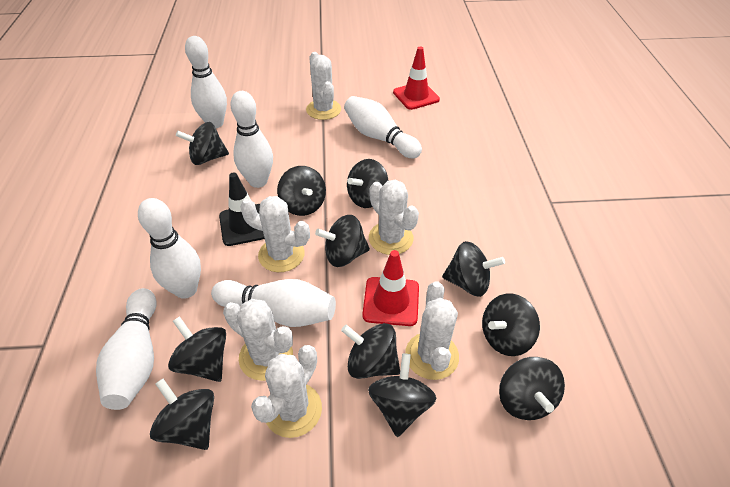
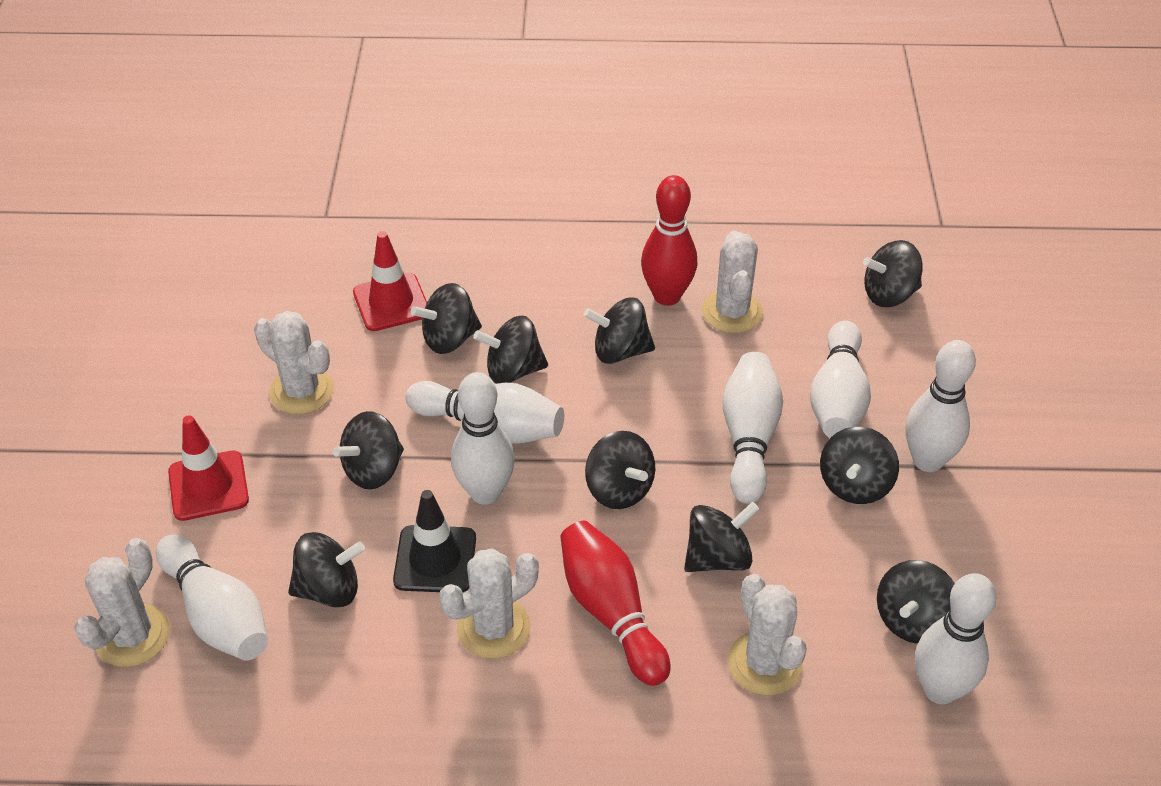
black spinning top: [150,379,214,450] [168,316,226,382] [176,122,229,165] [277,166,326,216] [315,215,370,267] [341,323,400,379] [347,159,388,208] [368,353,436,437] [442,241,505,297] [482,294,540,356] [499,357,565,420] = 11 -> [288,532,365,608] [333,411,404,490] [411,283,482,354] [473,316,548,384] [584,297,655,364] [585,431,655,509] [684,502,759,572] [820,427,899,504] [863,240,923,307] [877,560,955,644] = 10
red bowling pin: none = 0 -> [560,521,671,686] [641,175,697,306] = 2
white bowling pin: [96,288,156,410] [138,198,201,299] [185,36,227,128] [211,279,336,327] [230,91,273,188] [344,96,422,158] = 6 -> [156,535,268,661] [406,381,564,444] [451,372,515,505] [722,352,783,504] [810,320,871,438] [905,340,976,472] [915,573,996,704] = 7
white cactus: [223,299,293,381] [240,196,310,272] [251,345,322,438] [306,52,341,120] [369,180,419,255] [405,281,459,380] = 6 -> [74,538,170,667] [254,311,334,415] [439,548,539,659] [702,231,763,333] [728,574,807,695] = 5

